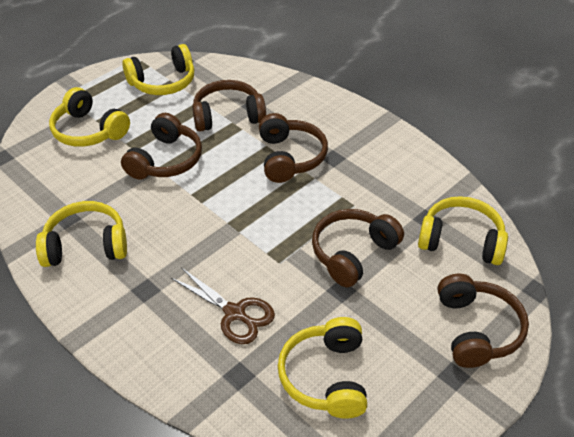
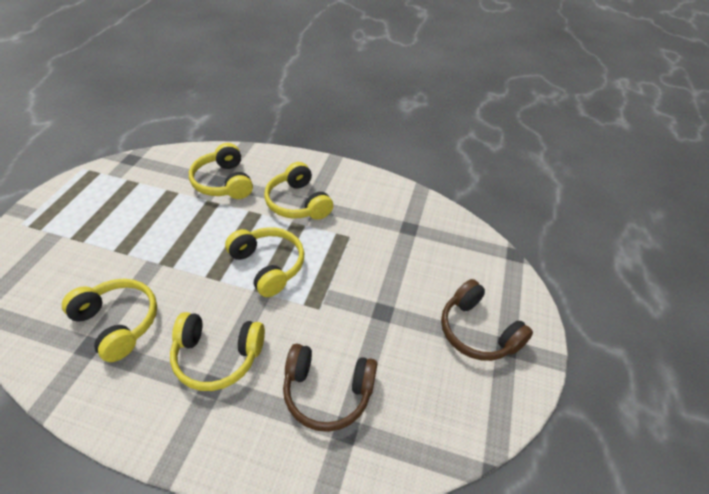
brown headphones: [121,113,202,180] [192,80,266,131] [259,113,328,183] [312,209,404,287] [438,274,529,368] = 5 -> [283,344,377,432] [441,279,533,361] = 2
brown scissors: [171,268,275,344] = 1 -> none = 0

